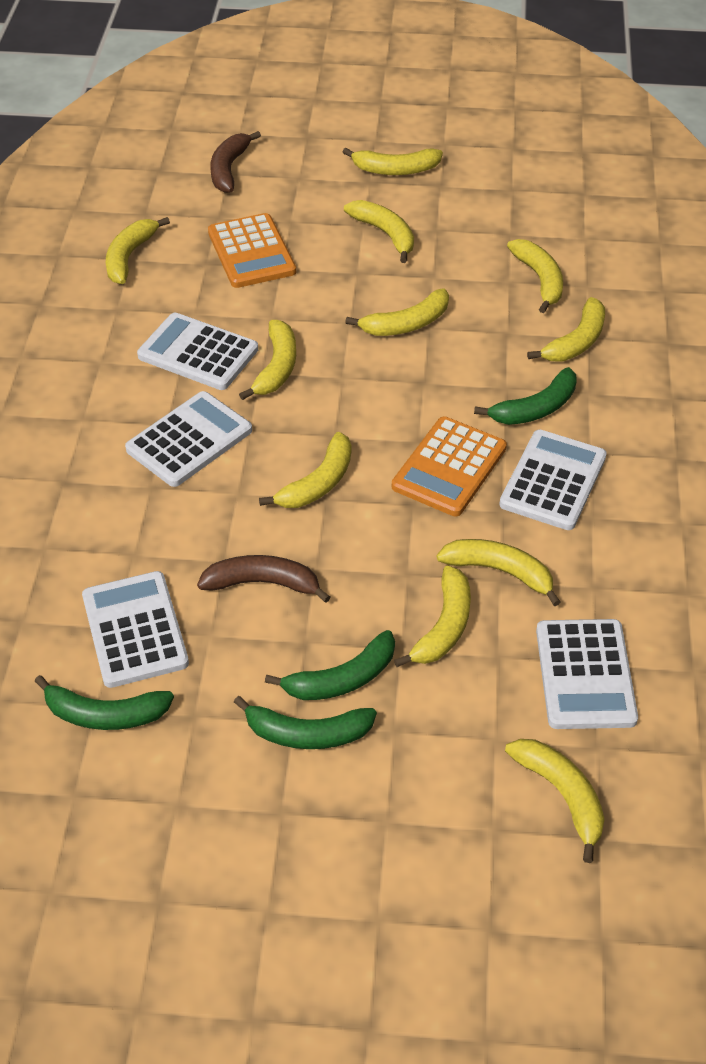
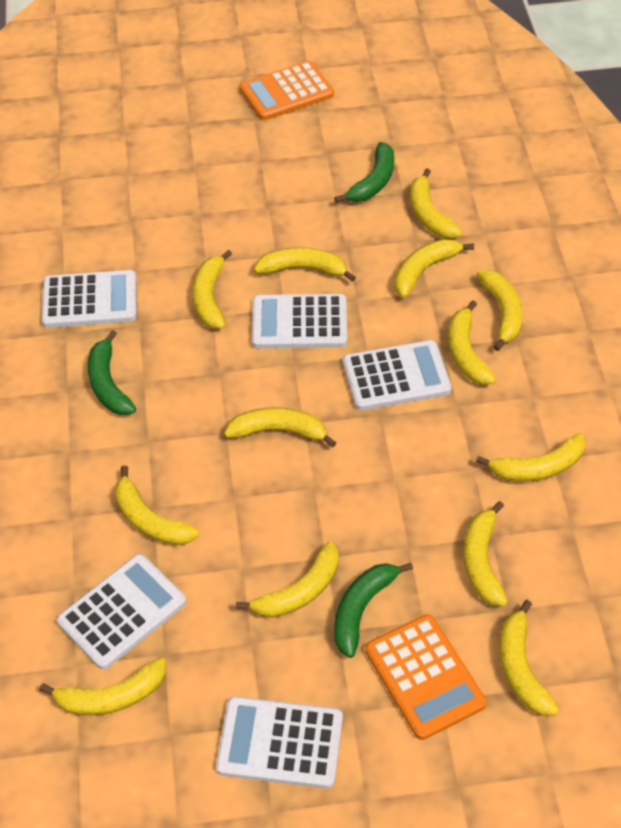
brown banana: [197,555,331,603] [210,131,261,193] = 2 -> none = 0
green banana: [35,675,174,730] [234,696,377,749] [265,630,395,700] [474,367,577,425] = 4 -> [88,330,136,415] [334,142,394,203] [334,563,413,658] = 3
yellow banana: [106,217,170,284] [239,320,296,400] [259,432,351,508] [343,148,443,175] [344,200,414,263] [345,289,449,336] [394,565,471,667] [436,539,561,606] [505,739,605,863] [507,239,563,313] [527,297,605,361] = 11 -> [39,657,166,715] [115,465,199,545] [193,250,232,329] [224,407,336,448] [236,541,339,618] [254,247,356,282] [395,239,474,298] [410,168,462,239] [448,301,496,385] [464,501,508,607] [476,270,523,351] [476,433,586,482] [500,600,559,716] = 13

